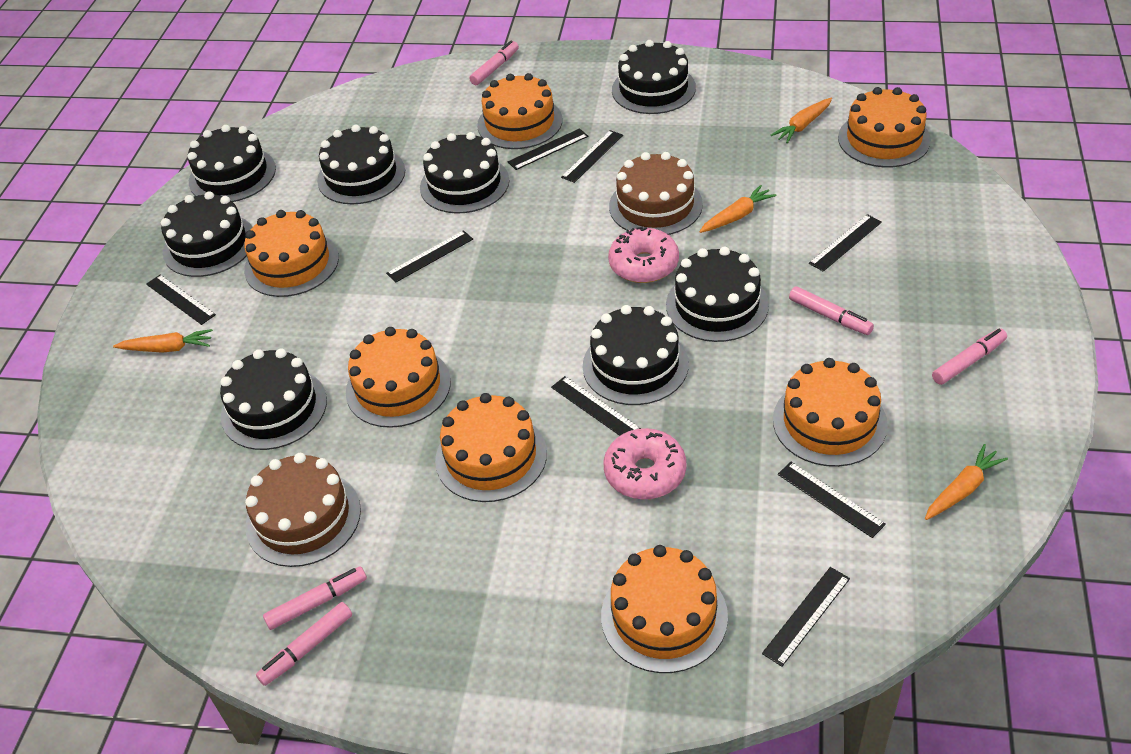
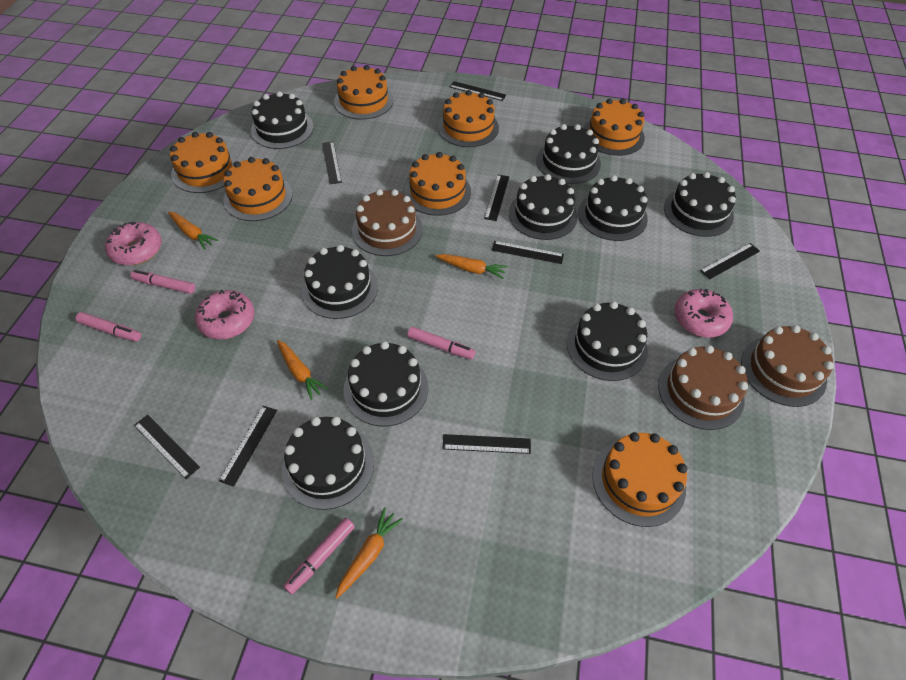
black cake: [161,191,252,277] [188,125,276,202] [220,349,327,450] [317,124,405,205] [420,132,509,213] [583,305,689,405] [612,40,696,114] [666,247,769,342] = 8 -> [251,91,314,149] [282,417,374,510] [301,245,378,319] [343,341,428,426] [509,174,578,240] [537,124,601,184] [567,301,648,381] [578,175,648,241] [664,172,736,237] = 9
brown cake: [245,453,361,567] [609,152,703,235] = 2 -> [352,189,423,256] [658,345,748,430] [741,325,834,407] = 3
pink donut: [604,428,686,499] [608,227,679,283] = 2 -> [105,222,162,265] [195,290,255,339] [674,289,733,338] = 3
pink marker: [256,602,352,686] [263,566,367,630] [469,41,519,85] [789,286,874,335] [932,328,1007,385] = 5 -> [75,312,141,341] [130,270,195,294] [283,518,355,594] [407,327,475,359] = 4

